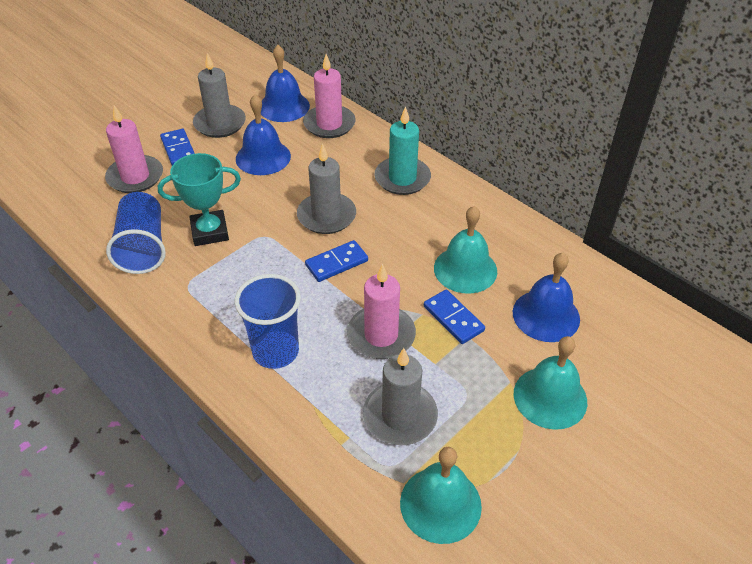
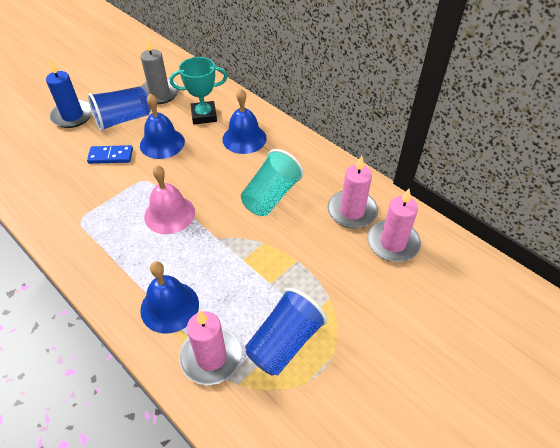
blue candle: none = 0 -> [46,60,92,128] = 1
blue domino: [160,129,195,165] [305,240,368,282] [424,290,485,344] = 3 -> [87,145,133,164] = 1
grey candle: [193,53,246,138] [297,143,356,234] [363,348,438,445] = 3 -> [141,38,179,104] = 1
pink bell: none = 0 -> [144,165,195,234] = 1
turquoise bell: [400,447,482,544] [434,206,497,294] [514,336,587,430] = 3 -> none = 0
turquoise candle: [375,106,431,195] = 1 -> none = 0
turquoise cup: none = 0 -> [241,149,304,216] = 1

